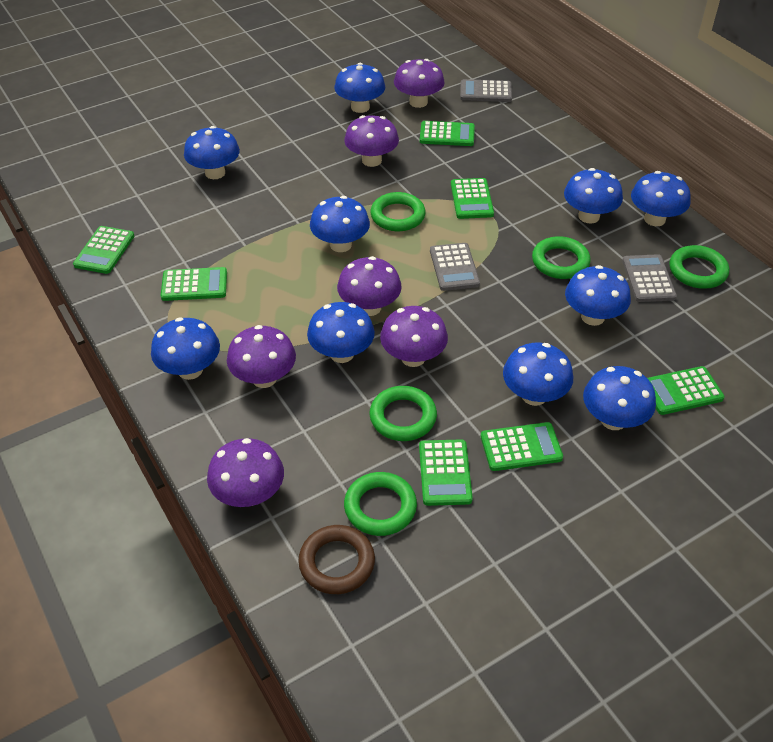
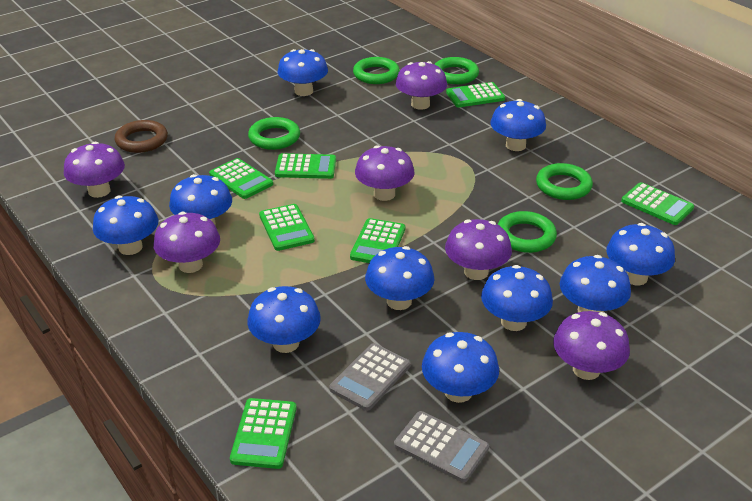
grey calculator: [430,243,480,291] [460,79,512,102] [622,254,677,302] = 3 -> [329,343,410,411] [394,411,489,482] = 2

